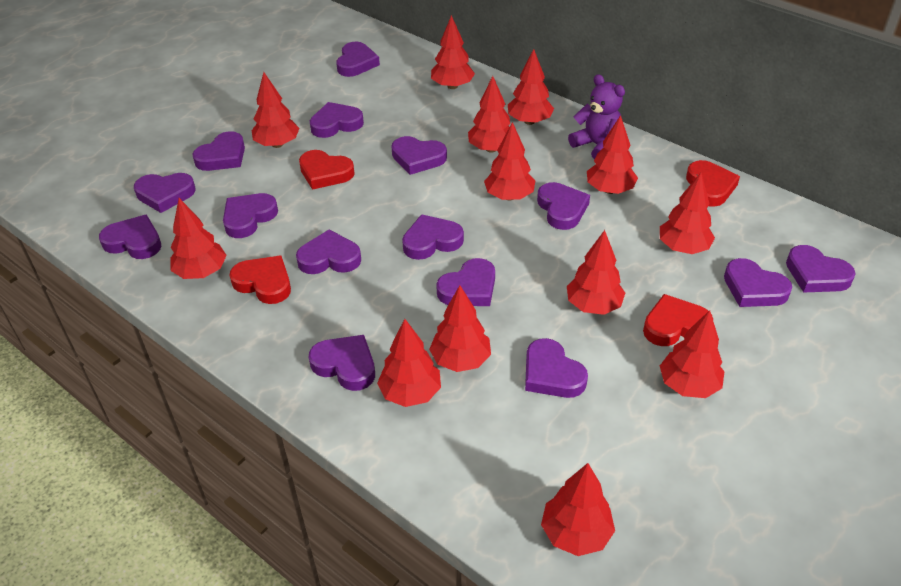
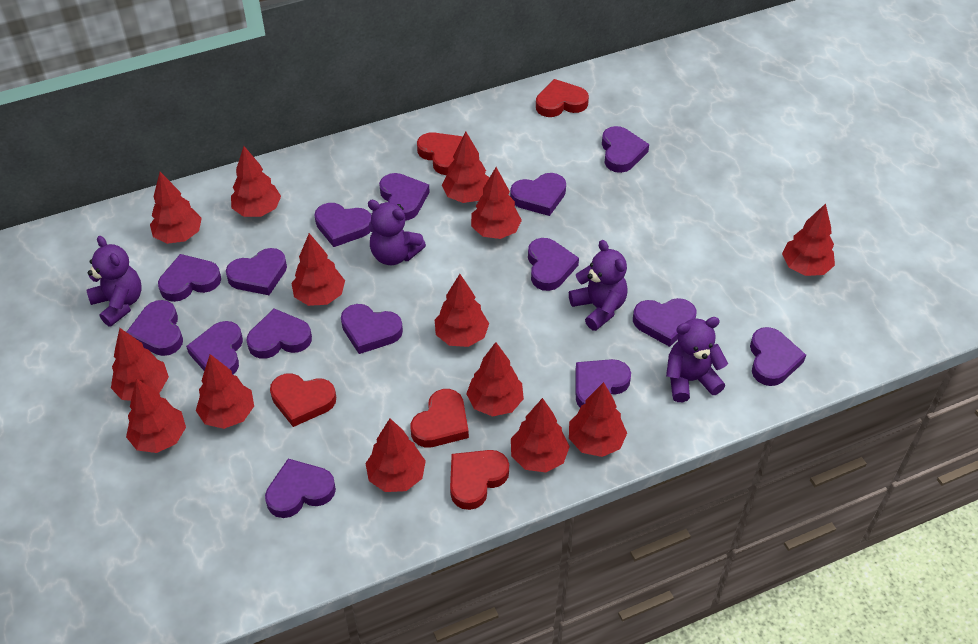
purple teddy bear: [568,74,625,159] = 1 -> [86,236,142,327] [368,200,426,265] [569,240,628,331] [666,317,728,402] = 4
red heart: [229,255,291,304] [299,150,355,190] [643,294,713,346] [686,160,740,207] = 4 -> [270,373,336,427] [411,389,469,448] [417,132,463,175] [450,450,509,510] [536,79,589,117] = 5
red tree: [171,198,227,279] [252,72,299,148] [377,319,441,407] [429,285,491,372] [431,15,475,89] [468,76,510,153] [484,122,535,201] [508,49,554,125] [541,463,615,556] [567,230,625,315] [587,115,638,194] [660,173,715,254] [660,310,725,398] = 13 -> [111,328,169,401] [126,378,186,453] [150,172,202,244] [196,354,254,429] [231,146,281,217] [291,233,345,306] [365,418,426,492] [435,274,489,347] [442,132,489,203] [466,342,524,417] [471,167,522,239] [511,398,570,473] [569,382,627,457] [782,204,835,276] = 14

